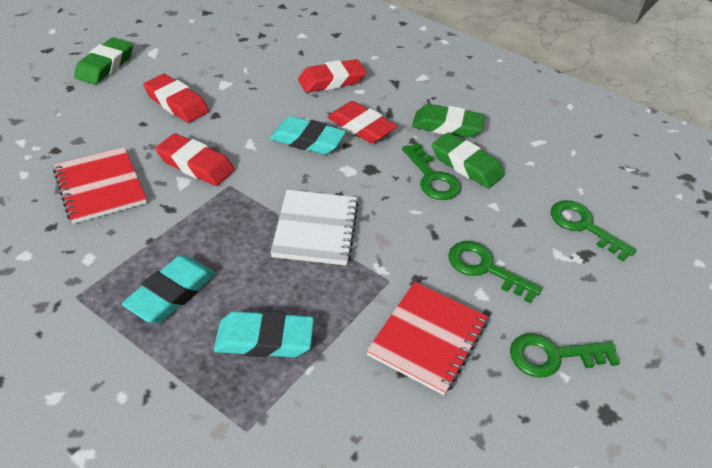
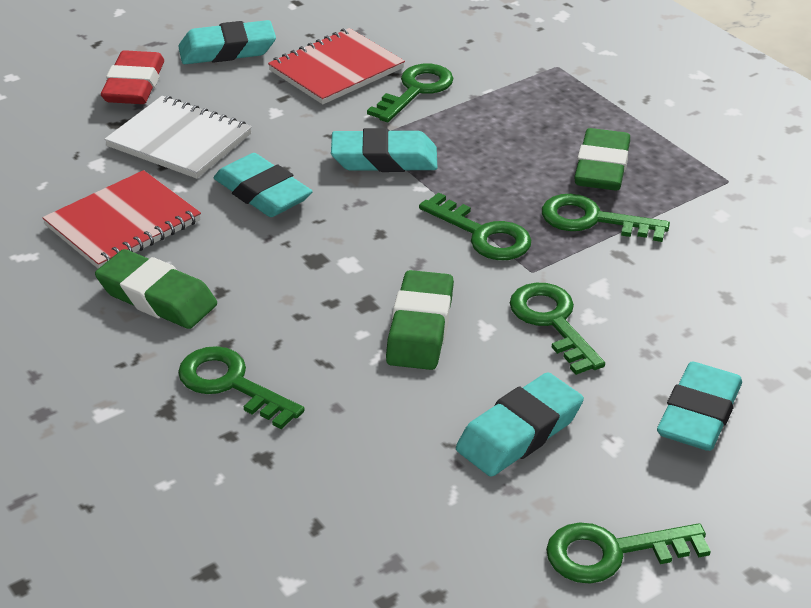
green key: [402,143,461,200] [448,241,542,304] [510,333,620,378] [551,200,636,261] = 4 -> [178,346,305,429] [367,64,454,122] [419,193,531,260] [510,283,605,375] [542,194,670,242] [546,522,711,584] = 6
red eraser: [143,74,209,123] [155,133,235,186] [298,59,366,93] [327,101,397,143] = 4 -> [101,50,164,104] = 1
turquoise eraser: [122,255,215,323] [214,311,314,358] [270,116,346,155] = 3 -> [178,20,276,64] [214,153,313,217] [331,128,437,172] [456,372,584,477] [657,361,742,451] = 5

